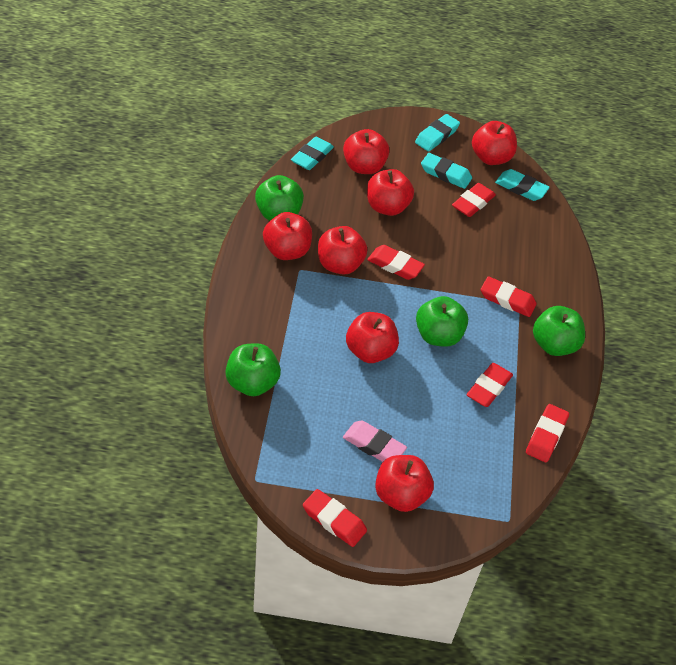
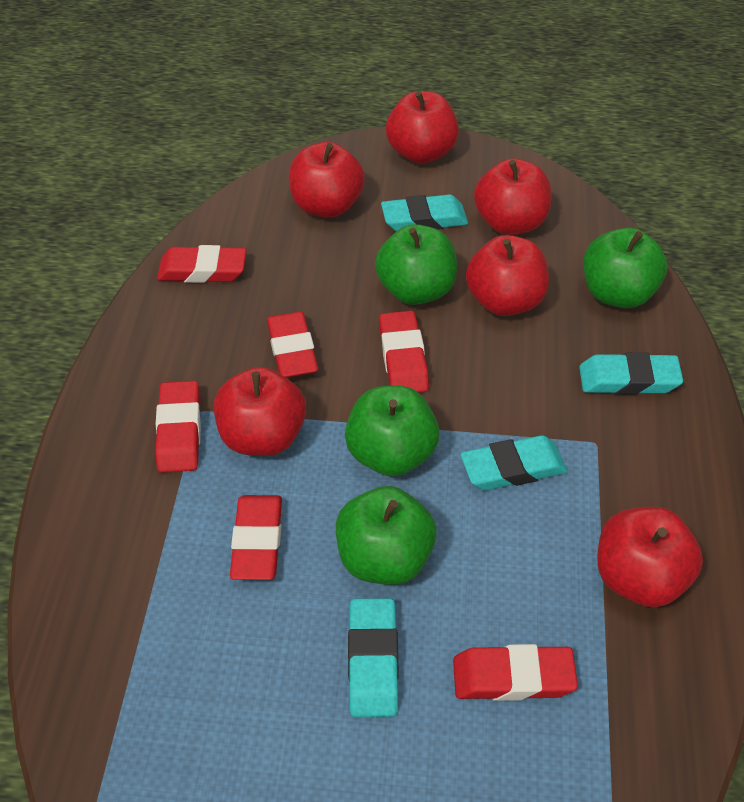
pink eraser: [343,421,407,462] = 1 -> none = 0
red apple: [263,212,312,260] [318,226,368,275] [343,129,389,174] [346,312,399,363] [367,169,414,216] [375,455,434,512] [472,121,517,165] = 7 -> [214,367,306,456] [289,142,365,218] [386,91,459,164] [466,235,549,316] [474,158,551,235] [597,507,703,607] = 6

